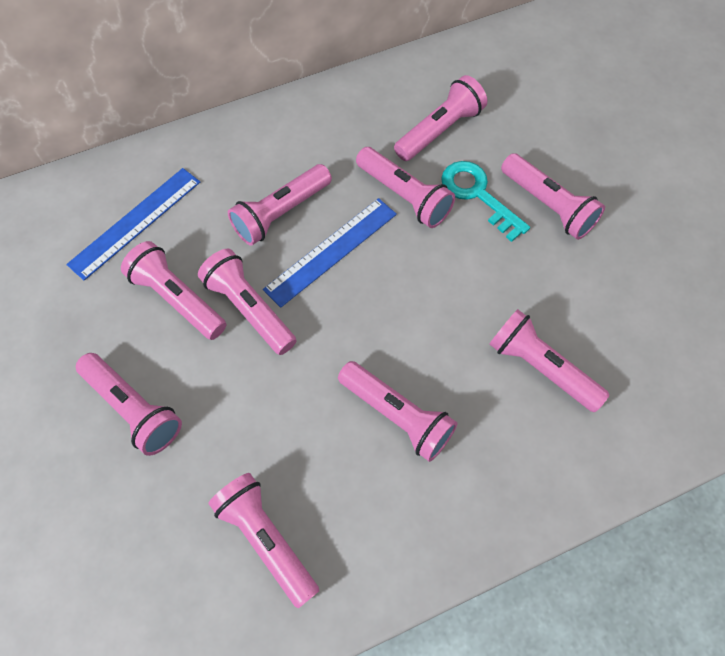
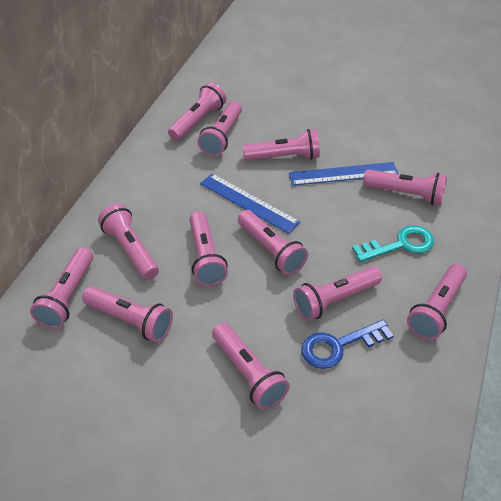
blue key: none = 0 -> [301,320,394,369] = 1
pink flashlight: [76,353,182,456] [121,241,226,340] [198,249,297,355] [208,473,319,609] [228,164,332,246] [338,361,457,462] [356,147,455,228] [394,75,487,161] [489,309,609,412] [501,153,605,240] = 10 -> [30,248,93,329] [82,286,173,342] [98,204,159,280] [168,83,226,141] [190,211,228,286] [198,101,242,156] [212,323,290,410] [238,210,308,275] [243,129,320,161] [293,266,382,321] [363,169,447,205] [407,264,467,340] = 12

